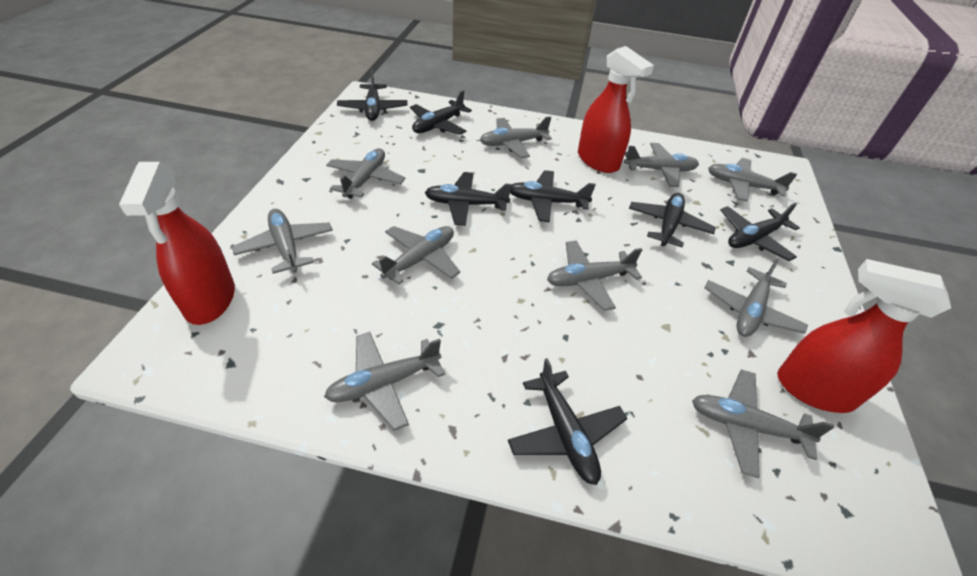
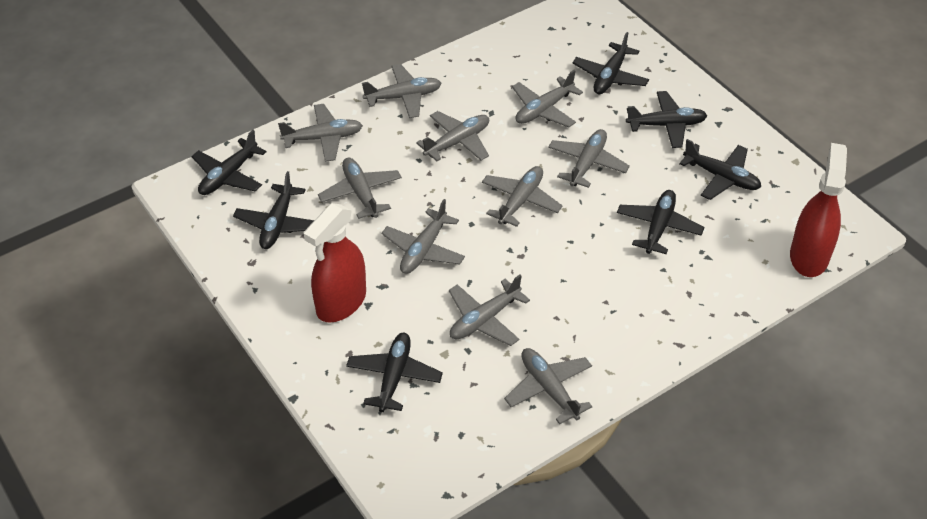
red spray bottle: [119,162,235,325] [578,46,654,173] [777,259,951,413] = 3 -> [304,203,366,323] [790,143,847,277] = 2

